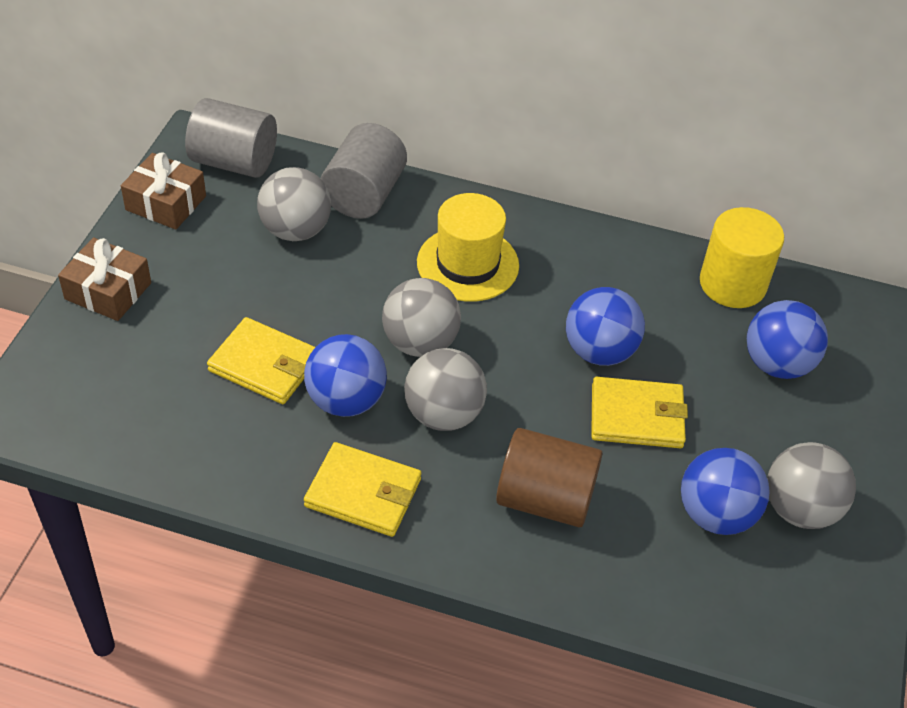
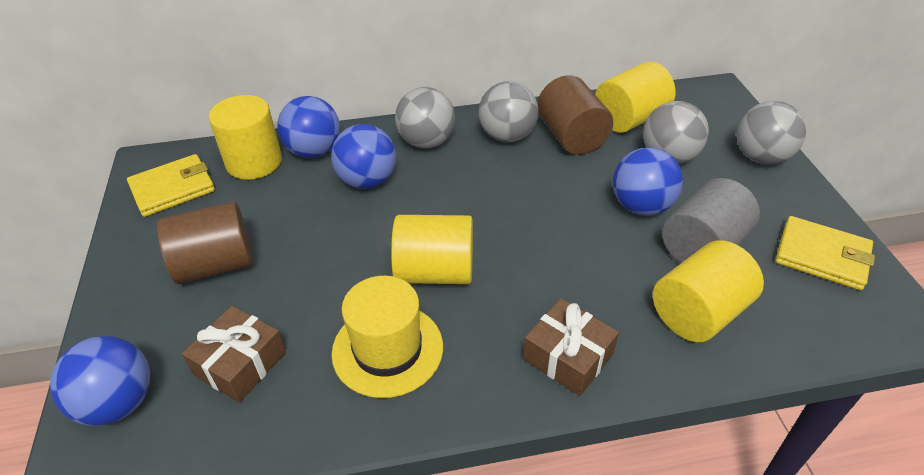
brown cylinder: [496,428,602,527] = 1 -> [157,202,253,284] [537,75,613,155] = 2
grey cylinder: [185,98,277,178] [320,123,407,219] = 2 -> [662,178,760,263] = 1
yellow cylinder: [700,207,784,308] = 1 -> [209,95,282,180] [391,215,473,284] [595,62,676,133] [653,240,764,342] = 4
yellow wallet: [207,317,315,404] [304,442,421,537] [591,377,688,448] = 3 -> [127,154,215,217] [775,216,875,290] = 2

